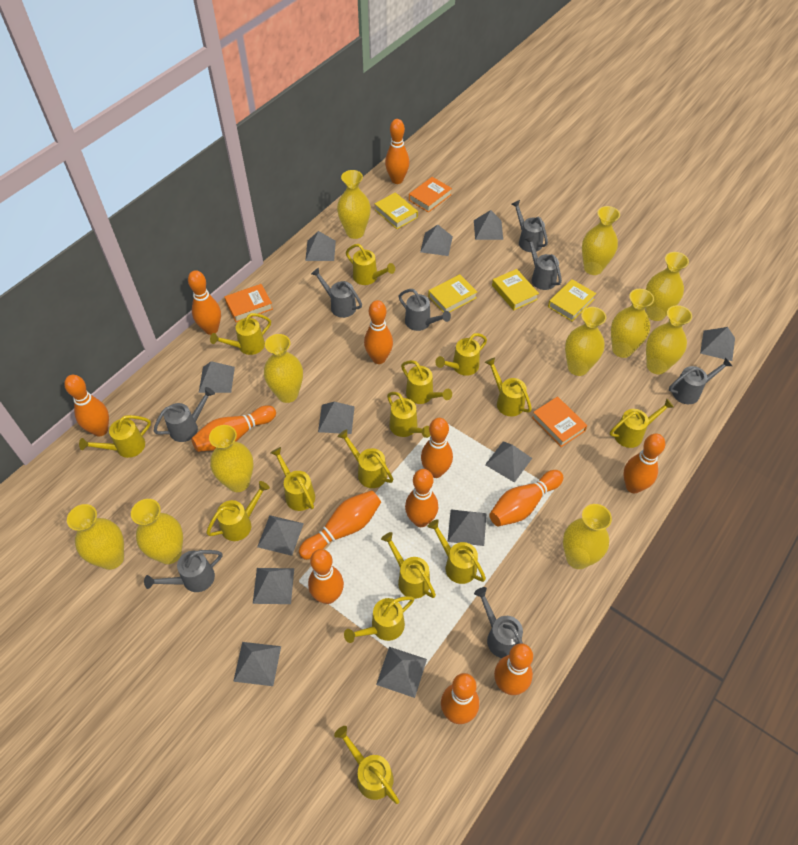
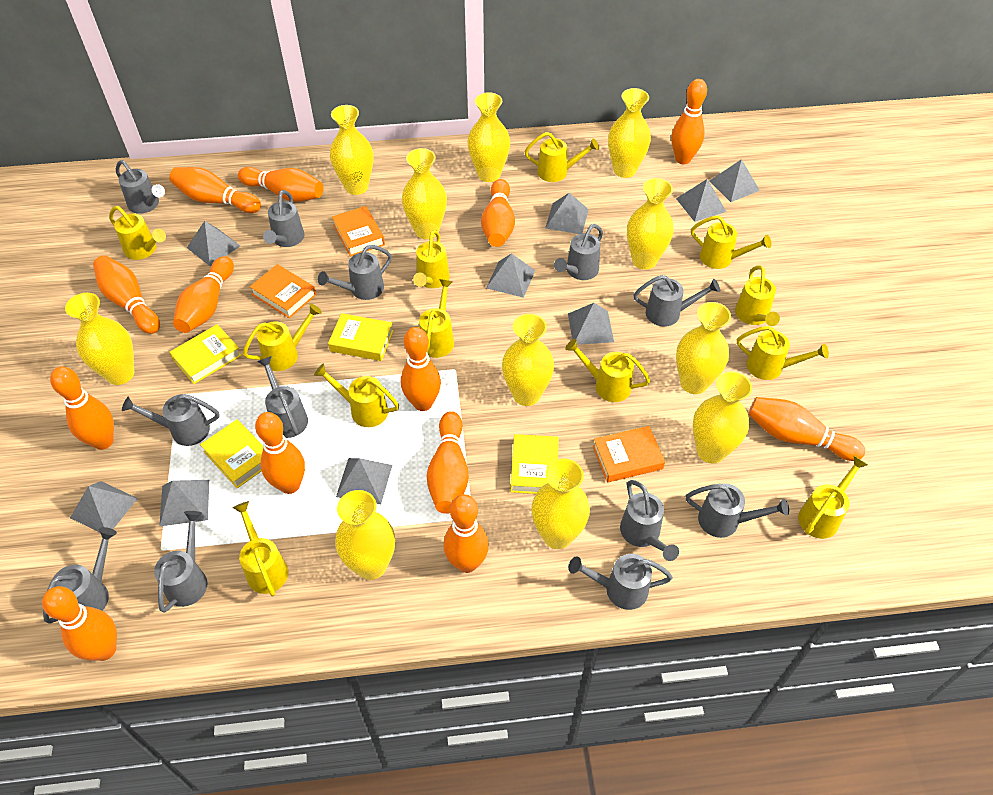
grey pyramid: [199,361,235,393] [233,642,281,686] [253,568,294,604] [257,515,304,556] [305,231,336,261] [318,401,355,434] [376,647,427,698] [420,224,453,256] [447,509,487,546] [474,210,503,240] [485,441,532,483] [700,327,735,361] = 12 -> [70,481,138,532] [159,480,209,527] [187,221,240,266] [336,458,392,504] [486,253,536,298] [545,193,589,234] [568,303,614,345] [676,179,726,222] [709,159,760,202] = 9
grey watering can: [144,550,222,592] [154,387,215,442] [311,267,362,318] [398,289,451,331] [474,587,523,658] [512,200,548,252] [524,236,562,290] [669,357,732,404] = 8 -> [43,527,117,624] [116,160,165,214] [122,394,220,446] [154,511,207,613] [257,356,308,438] [263,190,304,247] [318,245,392,300] [554,224,603,280] [569,554,673,610] [620,480,679,561] [633,275,720,327] [686,483,789,538] = 12
yellow watering can: [79,415,151,458] [206,481,270,541] [210,313,271,355] [270,447,315,511] [334,726,400,804] [337,430,393,488] [344,596,414,643] [346,244,395,285] [381,532,436,599] [387,392,431,438] [401,360,452,404] [427,519,486,584] [435,333,487,376] [485,357,532,417] [610,398,674,448] = 15 -> [109,206,166,260] [233,501,289,596] [243,304,322,371] [314,364,399,427] [413,230,450,288] [419,279,454,358] [525,132,599,182] [565,339,650,402] [691,215,771,269] [735,266,780,326] [737,326,829,380] [798,456,868,539] = 12

